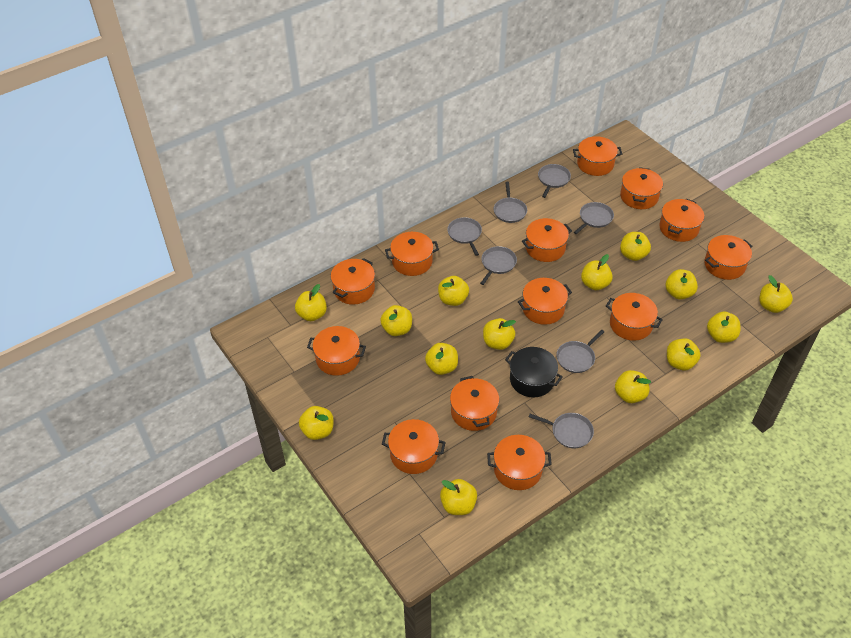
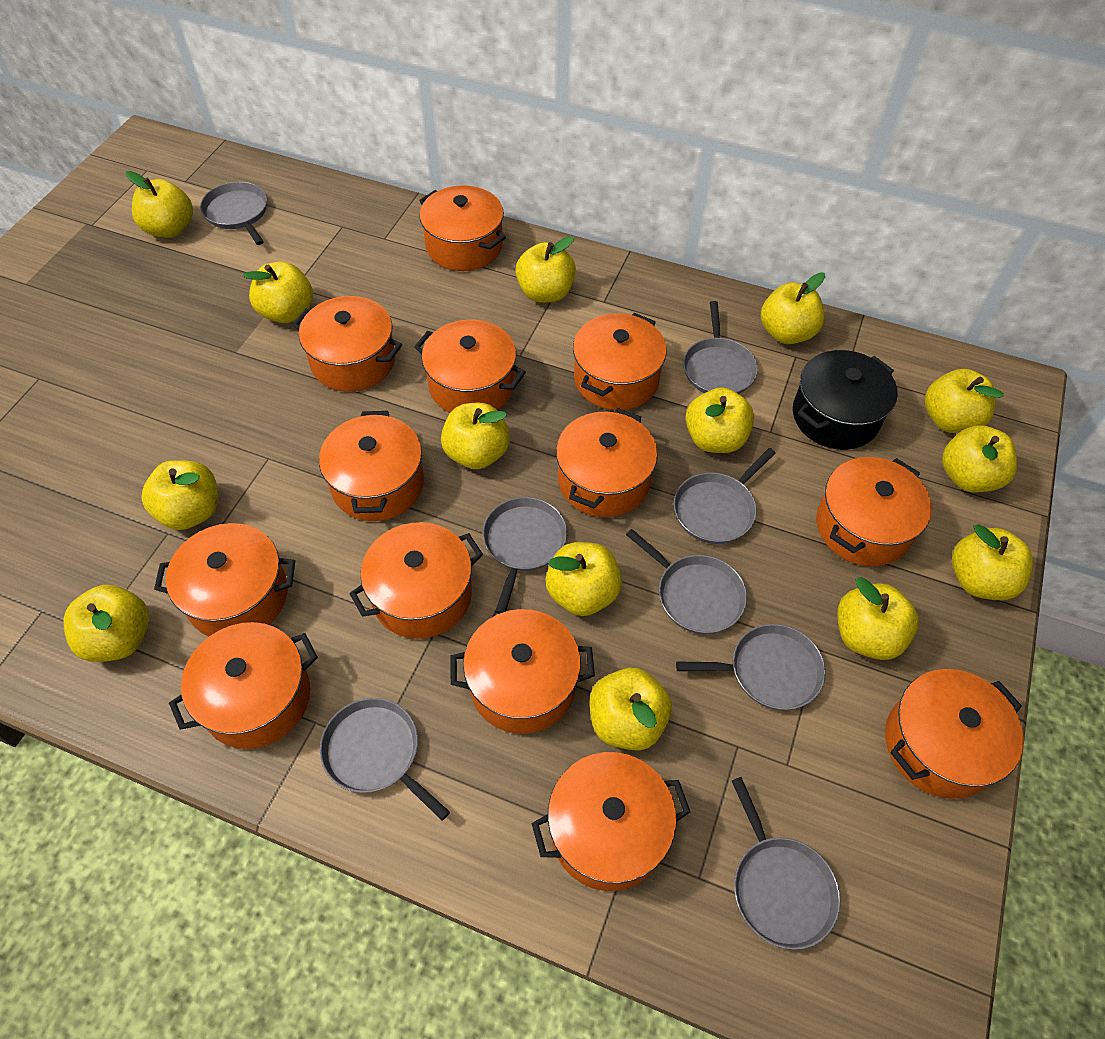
grey pan: [447,217,482,256] [480,246,517,285] [494,182,527,223] [529,413,594,448] [538,164,571,198] [556,330,604,373] [574,202,614,234] = 7 -> [200,182,267,245] [320,698,450,820] [483,497,567,614] [626,529,747,634] [673,448,775,544] [676,624,826,710] [683,301,758,394] [732,777,841,950] = 8

